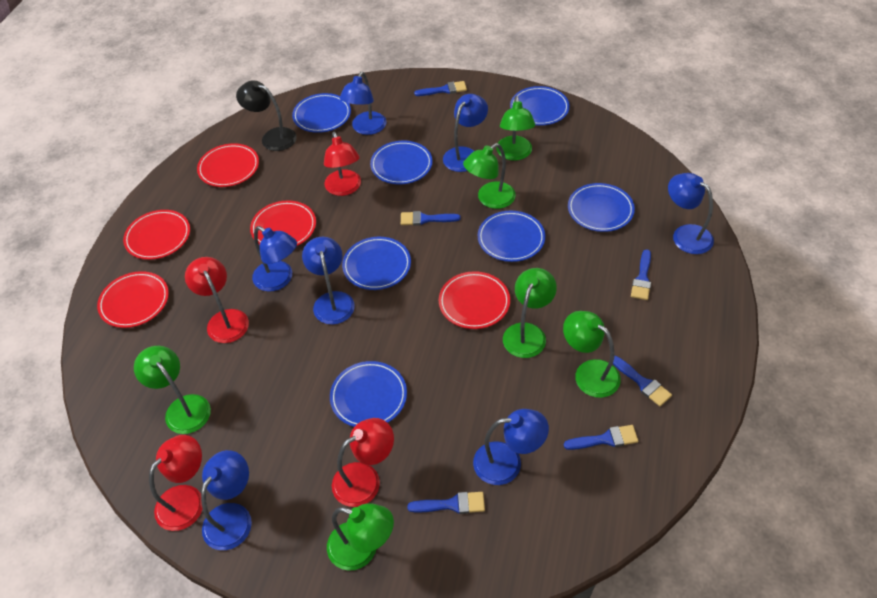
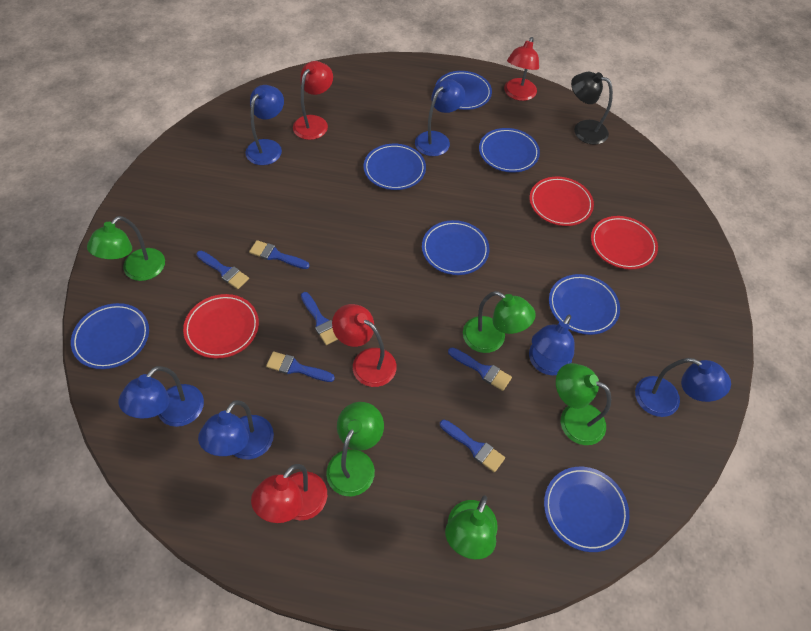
blue lamp: [201,450,252,550] [252,226,297,292] [302,237,355,325] [339,72,386,135] [443,94,488,172] [473,409,549,485] [668,173,714,254] = 7 -> [119,366,204,427] [198,400,274,459] [245,85,284,165] [415,79,465,156] [529,315,575,375] [635,358,731,417] = 6
green lamp: [134,346,211,434] [327,503,394,571] [463,143,516,209] [496,96,535,161] [503,268,557,358] [563,311,621,398] = 6 -> [87,216,165,281] [326,402,384,496] [445,495,498,559] [463,291,536,353] [556,363,611,445] = 5
red plate: [97,271,169,328] [123,210,190,260] [197,143,259,187] [250,201,316,246] [439,271,510,329] = 5 -> [183,294,259,359] [529,177,594,226] [591,216,658,269] = 3

